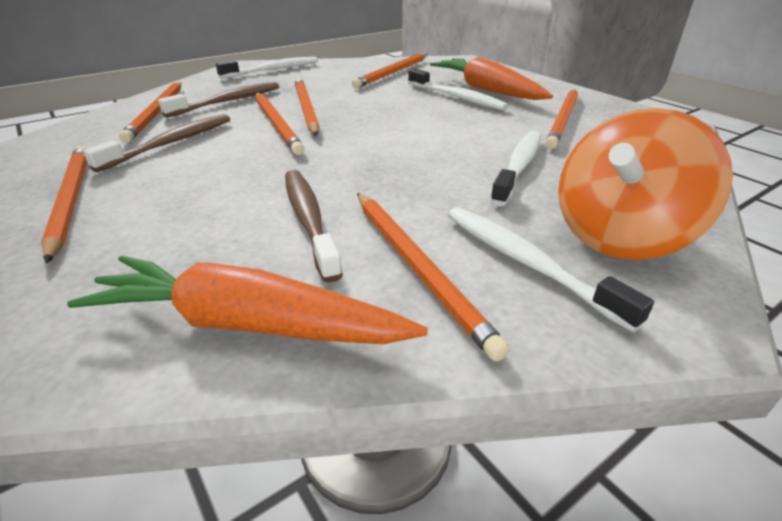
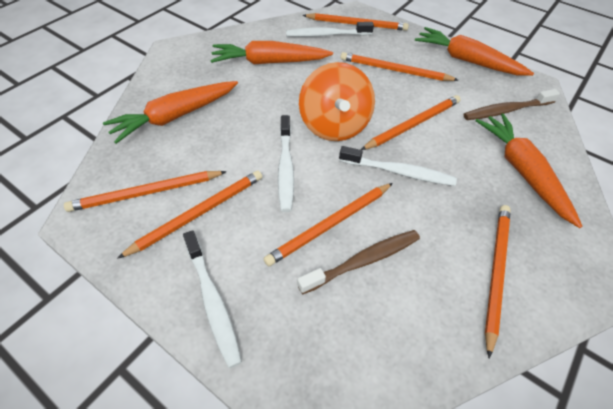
brown toothbrush: [83,114,230,172] [158,82,279,118] [285,170,343,283] = 3 -> [297,230,420,294] [464,89,560,120] = 2
orange carrot: [67,256,428,344] [430,57,553,100] = 2 -> [103,81,238,144] [210,41,333,64] [415,27,534,76] [475,113,582,228] = 4

